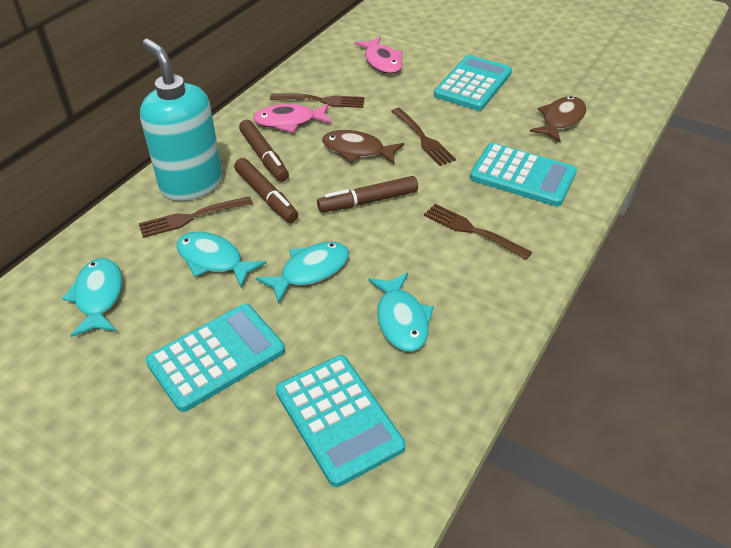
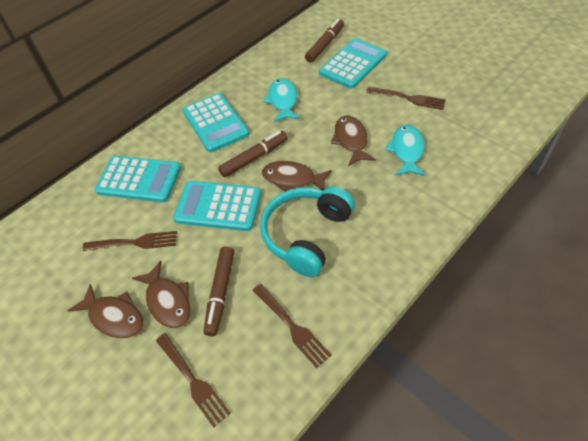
brown fish: [322,130,404,165] [530,96,586,143] = 2 -> [67,284,143,338] [132,261,191,328] [262,161,332,192] [331,116,376,166] = 4
pink fish: [253,104,332,132] [354,37,403,74] = 2 -> none = 0
turquoise fish: [62,258,122,337] [176,232,266,288] [256,242,349,304] [368,272,434,352] = 4 -> [263,78,300,122] [385,125,425,176] = 2
turquoise headphones: none = 0 -> [260,186,355,277] = 1
turquoise soap dispenser: [140,39,223,201] = 1 -> none = 0

